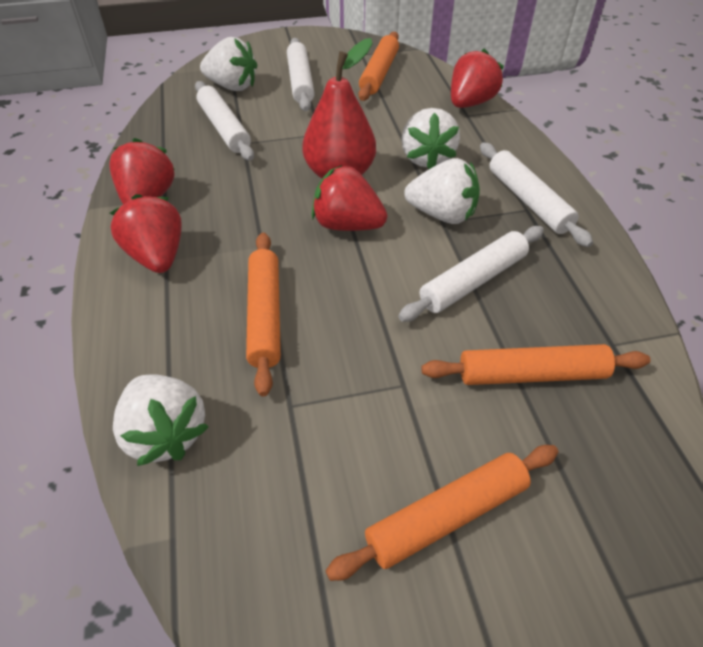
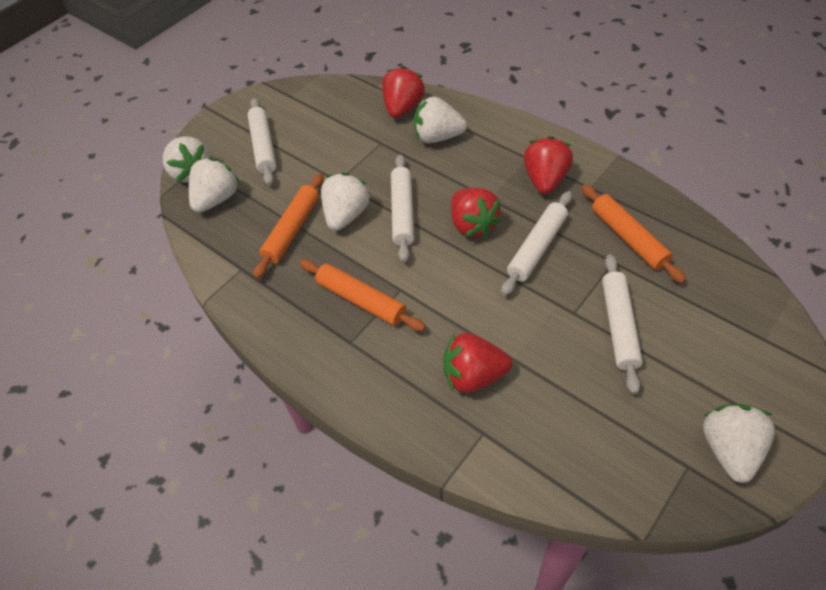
orange rolling pin: [246,233,281,396] [325,445,558,581] [358,32,399,101] [421,344,651,385] = 4 -> [253,173,324,279] [299,259,426,331] [581,184,686,283] = 3
red pear: [302,38,376,179] = 1 -> none = 0
white strawberry: [113,374,209,466] [200,37,257,91] [401,108,460,169] [404,158,480,224] = 4 -> [163,136,210,182] [189,158,240,213] [321,172,370,231] [414,97,467,143] [703,404,775,483] = 5

